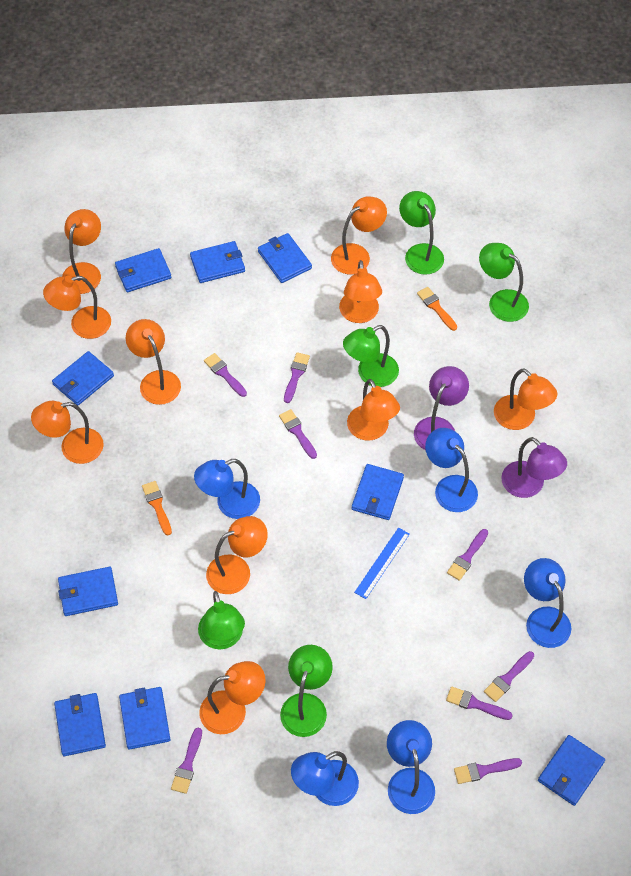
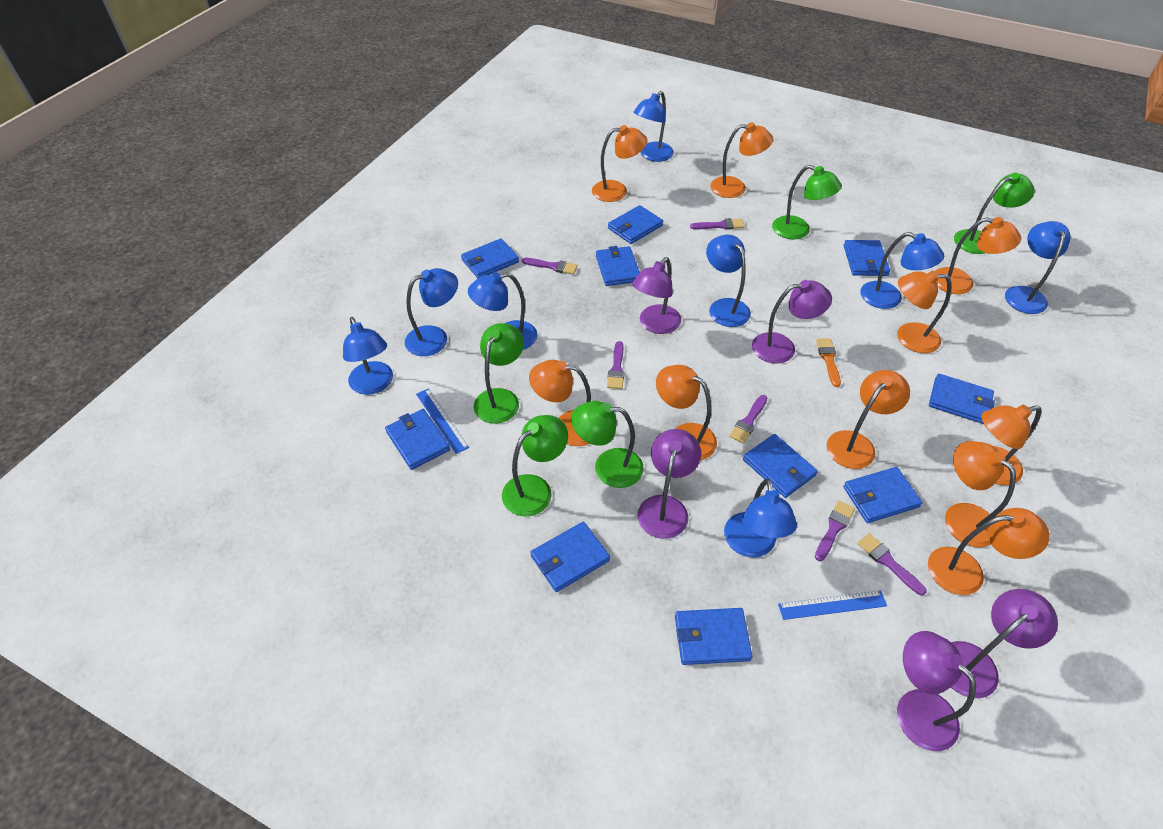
blue lamp: [194,459,260,519] [291,751,359,806] [387,720,435,814] [425,428,478,512] [524,558,571,648] = 5 -> [343,317,393,395] [405,268,458,356] [468,272,538,350] [634,91,674,162] [706,235,751,327] [724,479,797,558] [860,232,944,309] [1005,221,1070,314] = 8
blue ruler: [354,528,410,599] = 1 -> [416,388,469,454] [778,590,887,620] = 2
blue wallet: [52,351,114,406] [54,693,106,756] [58,567,118,616] [115,248,172,292] [119,687,171,750] [190,241,245,283] [258,233,312,283] [352,464,404,520] [538,735,605,806] = 9 -> [385,409,450,470] [461,238,519,278] [530,522,610,592] [596,246,640,286] [608,205,663,244] [675,608,752,665] [743,434,818,498] [843,467,922,523] [844,240,890,276] [929,374,995,424] = 10
orange brush: [142,481,172,535] [417,287,457,331] = 2 -> [816,338,841,387] = 1
purple brush: [171,728,202,794] [204,353,247,397] [279,409,317,459] [284,352,310,403] [446,686,513,720] [447,529,488,581] [454,758,522,784] [484,651,534,702] = 8 -> [522,258,578,275] [607,341,624,389] [690,218,744,230] [729,395,767,443] [815,501,855,561] [857,533,927,595] = 6
purple lamp: [414,366,469,450] [501,437,567,498] = 2 -> [632,257,681,334] [637,429,701,539] [752,280,832,364] [897,631,976,751] [951,589,1058,699] = 5

